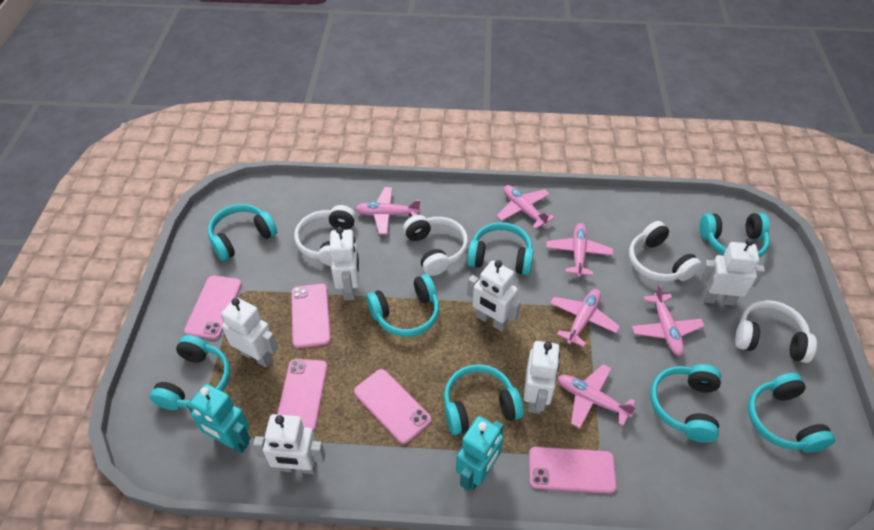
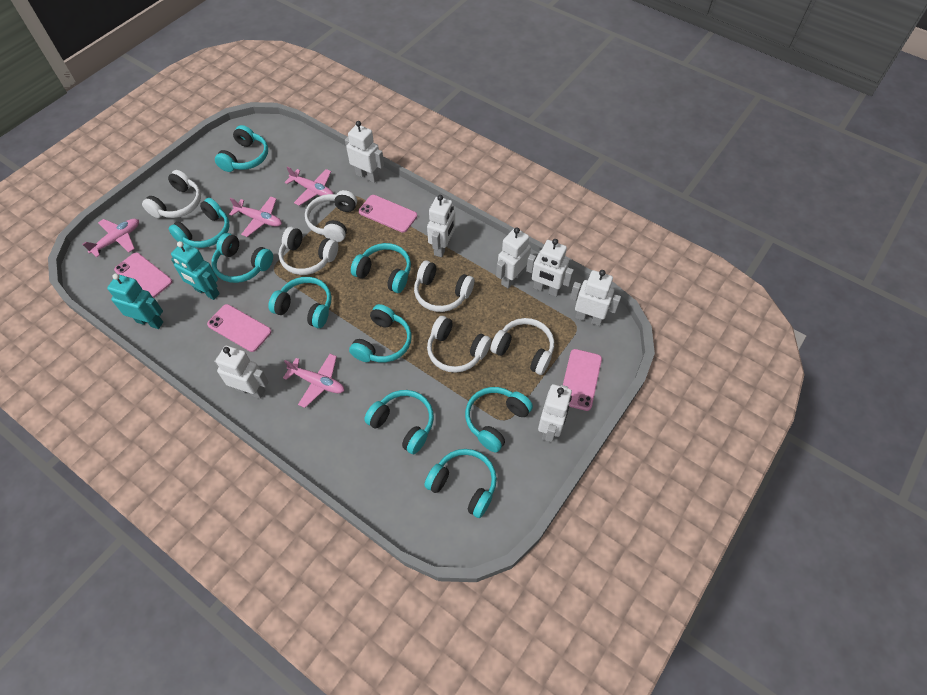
pink phone: [184,276,242,339] [277,359,327,432] [291,284,331,348] [354,369,431,444] [529,447,617,494] = 5 -> [114,253,172,298] [207,304,272,352] [359,195,417,233] [563,349,602,411] = 4
pink plane: [355,187,421,235] [497,185,555,229] [546,223,613,277] [550,289,620,347] [558,364,637,428] [632,284,705,356] = 6 -> [82,219,139,257] [229,197,282,237] [283,354,345,408] [285,166,334,206] = 4
turquoise headphones: [150,335,230,410] [208,204,277,261] [366,274,439,337] [444,364,524,435] [467,222,534,275] [650,364,721,443] [700,213,770,258] [748,373,835,453] = 8 -> [169,198,230,248] [211,233,273,283] [215,125,268,172] [268,277,332,328] [349,304,412,362] [351,243,411,293] [364,390,434,454] [424,449,497,518] [465,387,533,453] = 9
white headphones: [294,205,356,266] [403,215,468,276] [629,221,702,282] [735,300,817,363] = 4 -> [142,170,201,218] [279,227,338,275] [305,190,357,242] [414,261,474,312] [427,316,491,373] [490,318,554,375] = 6
white robot: [221,297,278,367] [253,414,325,474] [330,227,359,301] [467,260,521,331] [524,341,560,414] [699,238,765,306] = 6 -> [214,346,269,399] [345,121,384,183] [427,195,455,257] [496,227,531,288] [526,239,574,297] [538,384,572,442] [570,270,621,326] = 7

